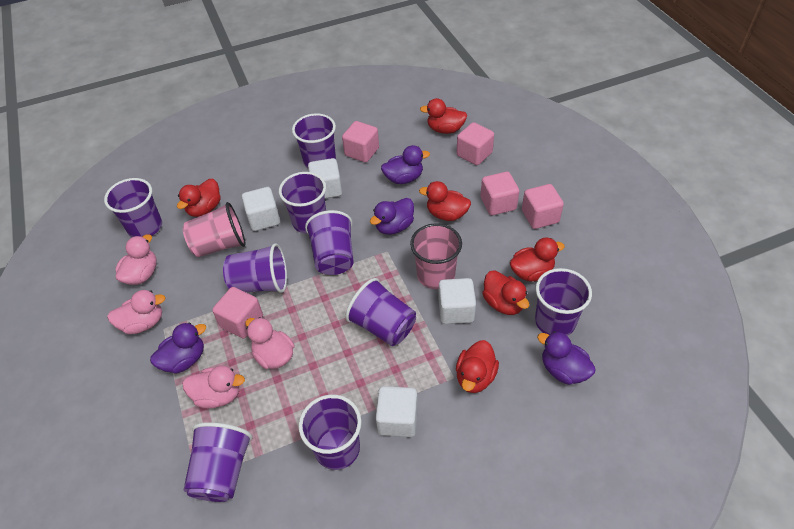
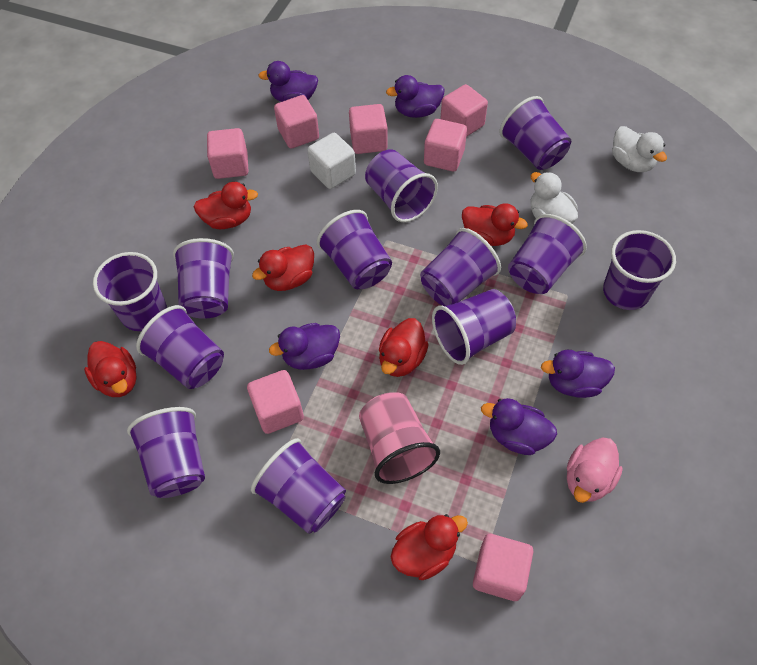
pink cube: [212,287,263,339] [342,121,379,162] [457,122,494,165] [481,172,519,215] [522,184,564,229] = 5 -> [207,128,249,179] [247,370,304,434] [274,95,319,148] [349,104,388,154] [424,119,467,172] [441,84,488,137] [473,534,533,601] = 7
pink cup: [183,202,246,257] [410,223,462,289] = 2 -> [359,392,440,484] = 1
pink duck: [107,290,166,334] [116,234,157,285] [183,366,245,408] [245,317,295,369] = 4 -> [567,437,623,503] = 1
purple cup: [104,178,162,237] [184,422,252,502] [223,243,287,293] [279,172,326,233] [292,113,336,168] [299,394,361,470] [305,210,354,275] [346,278,416,346] [535,268,592,336] = 9 -> [93,252,167,331] [127,407,205,498] [136,305,224,389] [173,238,234,319] [251,438,346,534] [317,210,392,289] [365,149,438,222] [420,228,501,306] [432,289,516,365] [500,96,571,170] [508,214,587,294] [603,230,676,310] = 12
purple duck: [150,322,206,374] [370,198,414,235] [381,145,430,184] [537,331,596,385] = 4 -> [258,61,318,102] [269,323,340,370] [386,75,444,118] [481,398,557,455] [541,350,615,398] = 5
white cube: [242,187,280,231] [308,158,342,198] [376,386,418,437] [439,278,476,324] = 4 -> [307,133,356,189] = 1
white duck: none = 0 -> [530,172,578,223] [612,126,667,172] = 2

